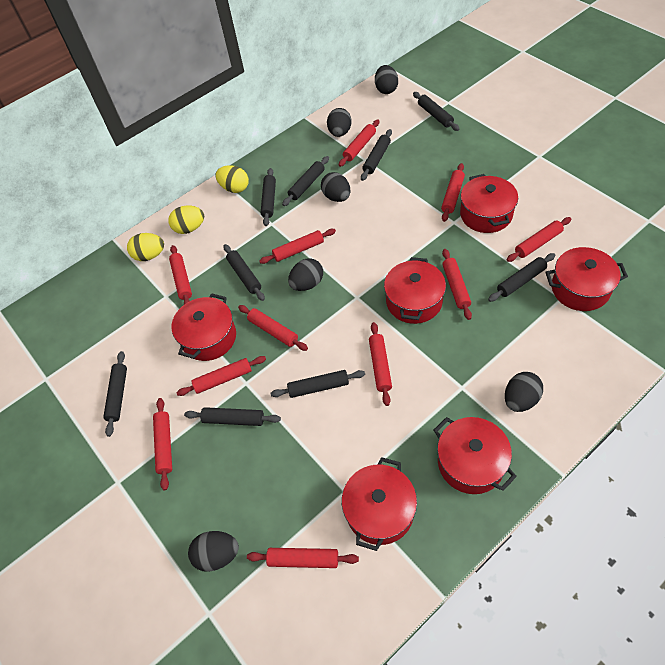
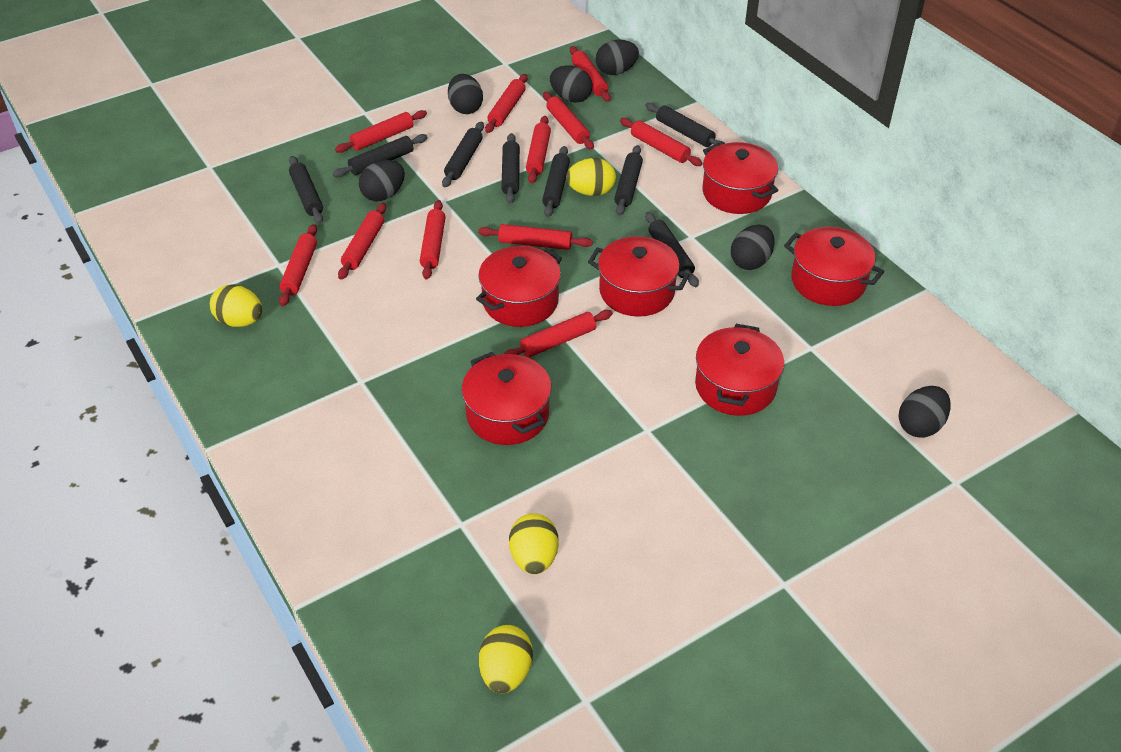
black rolling pin: [103,351,127,437] [184,407,281,426] [223,244,265,301] [260,168,276,226] [271,370,365,398] [282,156,329,206] [361,129,392,181] [413,92,459,131] [488,253,555,302] = 9 -> [289,156,323,224] [333,134,428,178] [442,122,484,187] [501,133,520,204] [542,146,570,217] [614,145,643,216] [645,103,725,147] [645,212,699,287] = 8
yellow egg: [127,233,164,261] [168,205,204,234] [216,165,249,193] = 3 -> [210,285,263,327] [479,625,533,693] [509,513,559,574] [566,158,616,196] = 4

